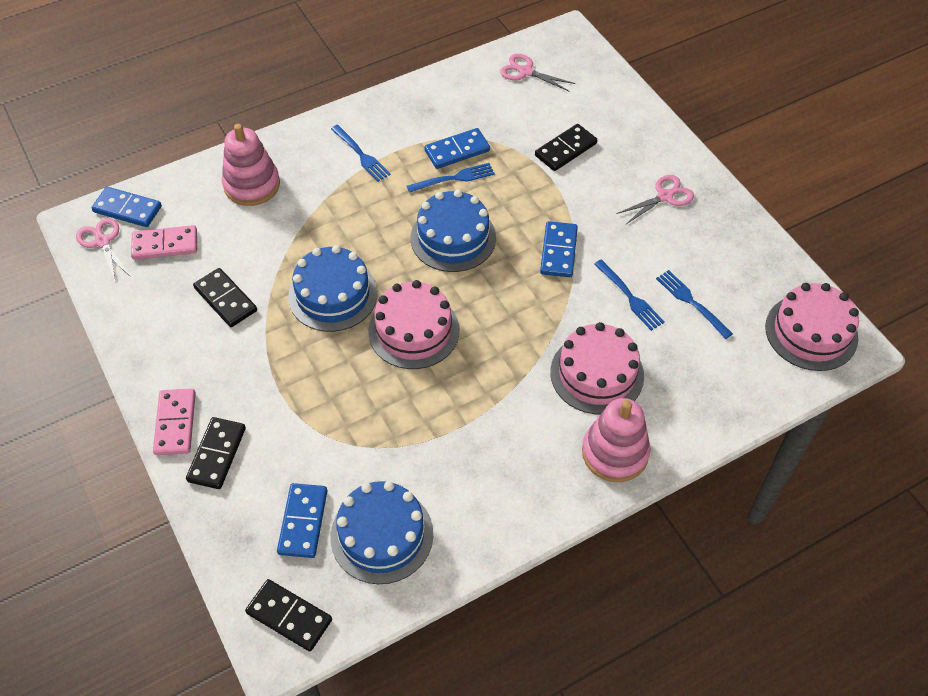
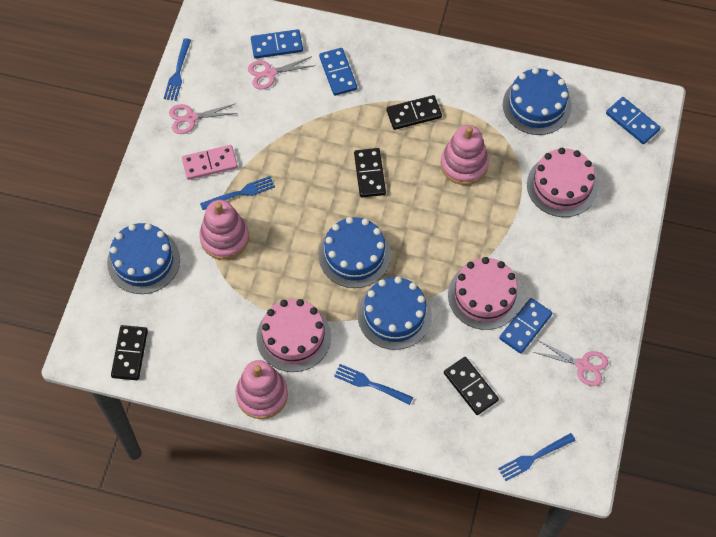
blue cake: [288,245,378,332] [331,481,433,584] [411,190,496,272] = 3 -> [107,223,180,294] [319,217,391,288] [358,277,432,350] [503,68,571,135] = 4
pink domino: [131,225,197,260] [153,389,196,455] = 2 -> [182,145,238,180] = 1
pink stacking toy: [222,124,280,206] [582,398,651,482] = 2 -> [199,200,249,260] [236,360,288,419] [441,125,489,185] = 3

